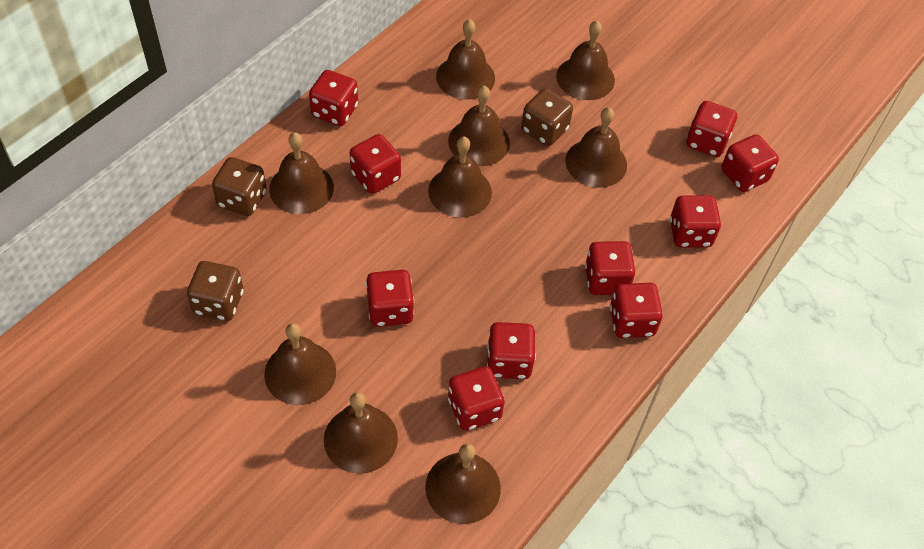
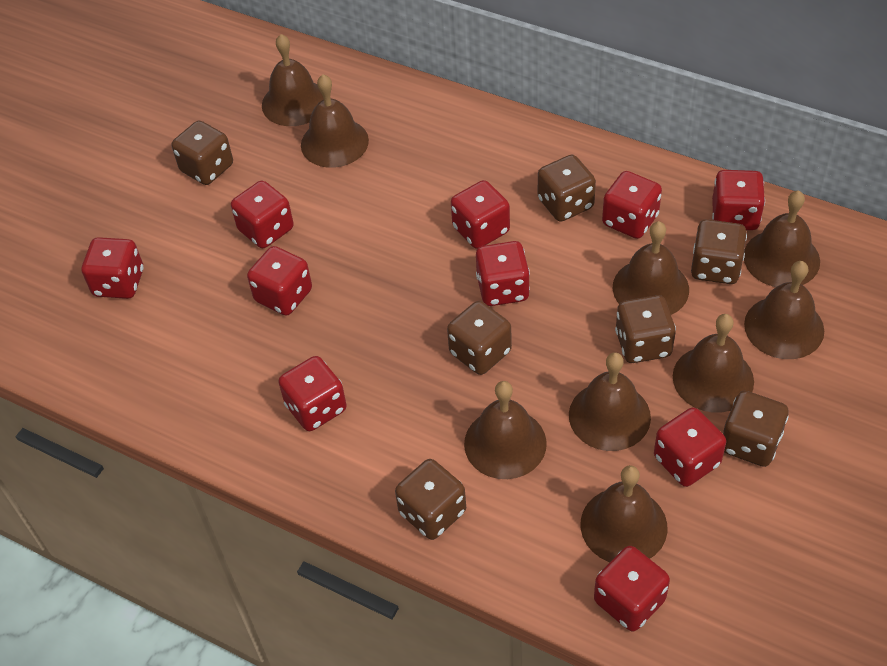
brown dice: [187,261,243,321] [212,157,267,216] [521,88,573,146] = 3 -> [172,120,233,185] [395,459,466,540] [447,301,512,375] [538,155,596,222] [615,295,676,363] [691,219,747,284] [723,391,789,467] = 7

